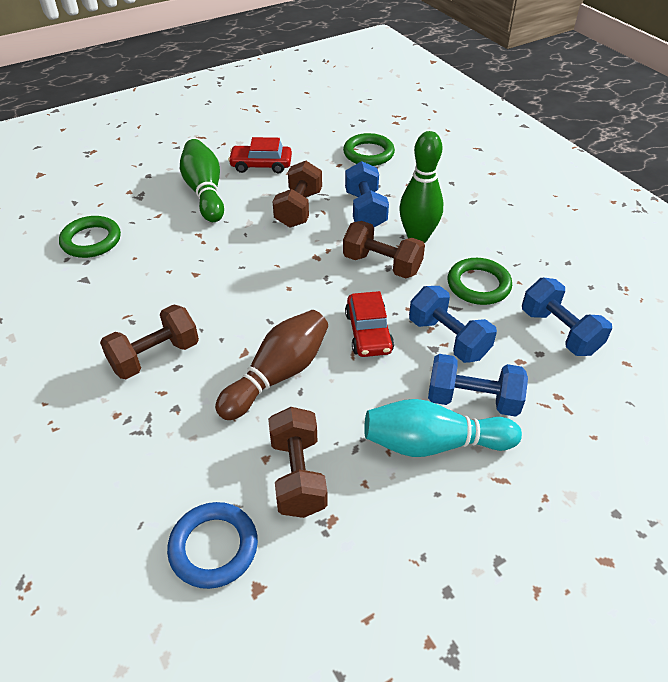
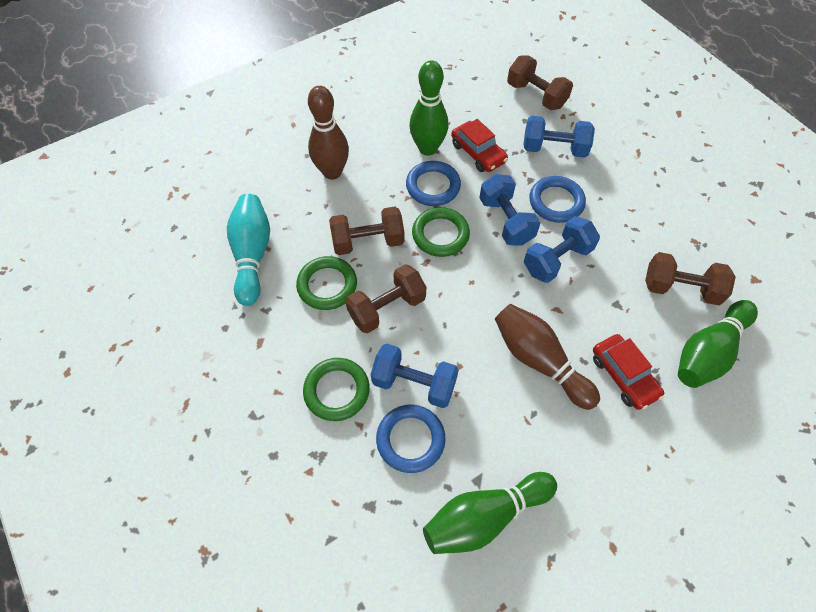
blue ring: [167,502,258,589] = 1 -> [376,404,446,473] [406,161,461,206] [530,176,586,223] = 3
brown bowling pin: [215,310,328,420] = 1 -> [308,86,349,180] [495,304,600,410] = 2
green bowling pin: [180,139,224,222] [399,131,443,243] = 2 -> [409,60,449,156] [423,472,557,554] [678,300,758,388] = 3

